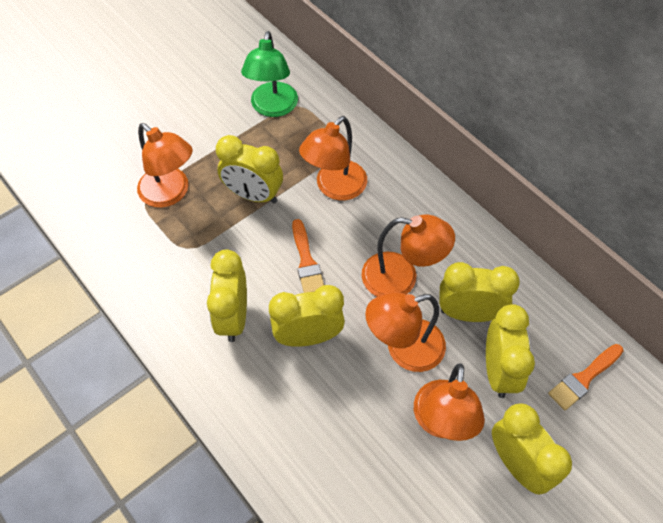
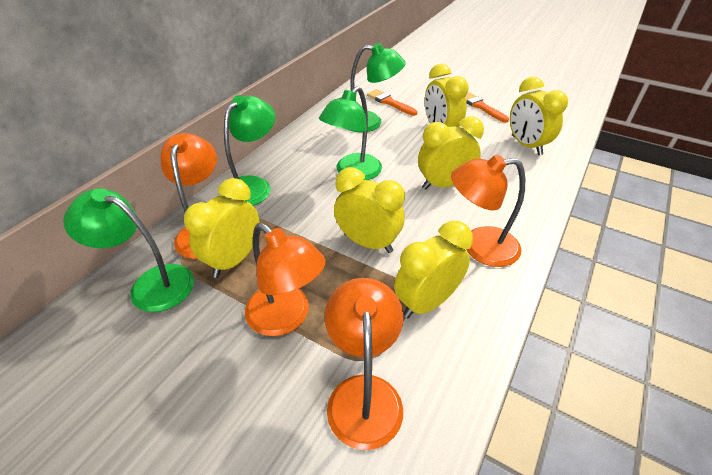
green lamp: [241,31,298,117] = 1 -> [63,189,194,312] [224,95,275,206] [319,86,382,180] [350,43,406,132] = 4
orange lamp: [137,123,193,208] [299,116,367,201] [362,214,455,297] [365,292,446,372] [414,363,485,441] = 5 -> [161,133,217,259] [245,223,326,336] [324,278,403,450] [451,155,525,267] = 4

